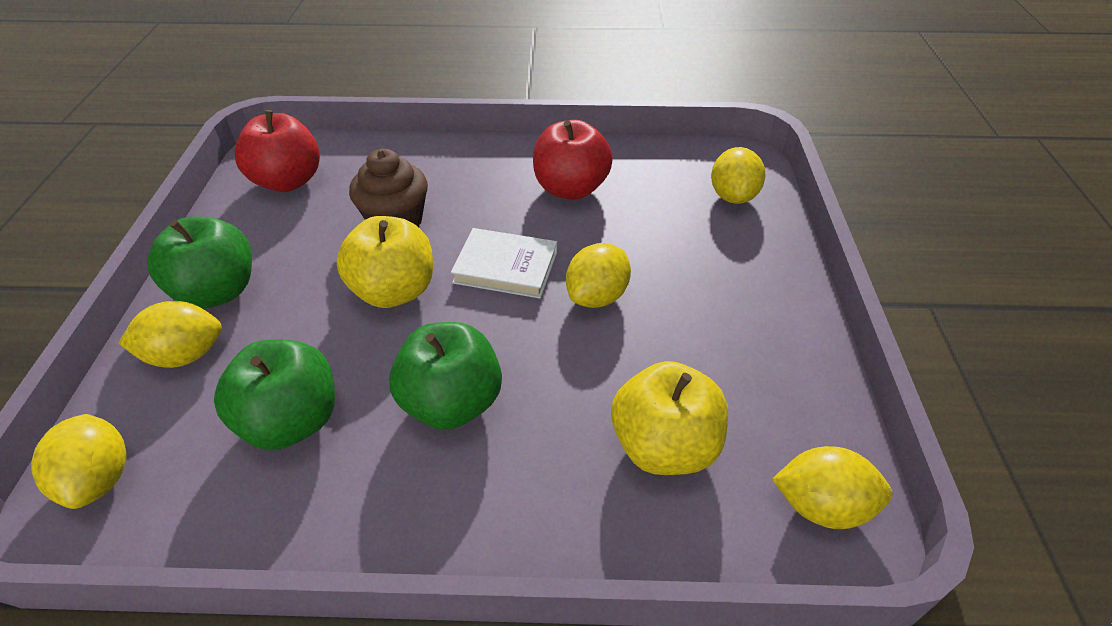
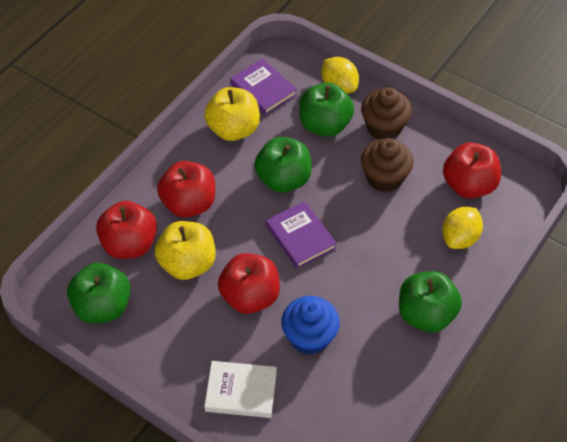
blue cupcake: none = 0 -> [281,296,340,355] = 1
brown cupcake: [349,149,428,227] = 1 -> [361,87,412,140] [361,138,414,192] = 2
green apple: [148,217,252,309] [214,339,335,450] [389,322,502,430] = 3 -> [67,263,130,324] [254,137,312,193] [299,83,354,137] [399,271,462,332] = 4
purple book: none = 0 -> [230,59,297,115] [266,201,337,269] = 2
red apple: [235,110,320,192] [533,120,613,200] = 2 -> [96,201,157,259] [157,161,215,218] [218,253,280,314] [443,143,501,199] = 4
yellow lemon: [31,414,127,509] [118,301,222,368] [566,243,631,308] [711,147,765,204] [772,446,893,529] = 5 -> [322,57,359,94] [442,207,483,249] = 2

